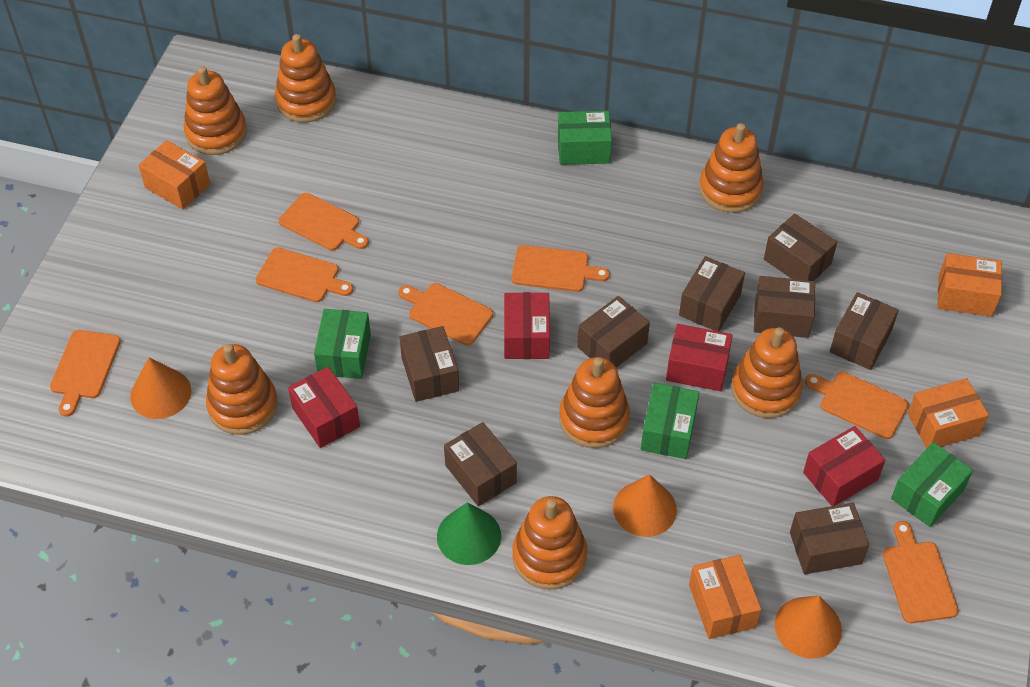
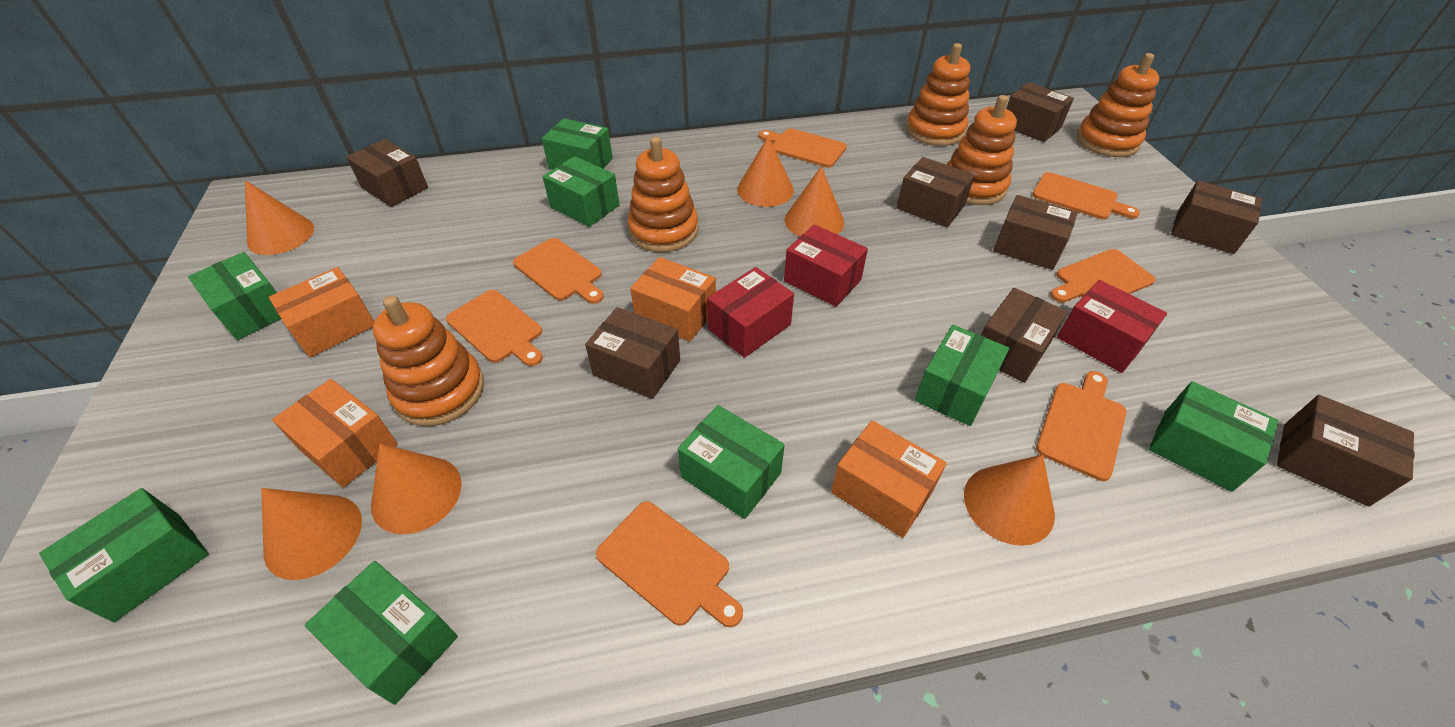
green box: [314,309,371,379] [558,111,612,165] [641,383,700,459] [891,442,973,527] = 4 -> [39,488,209,622] [188,252,281,340] [305,561,458,705] [542,118,613,170] [543,156,620,227] [678,405,784,519] [915,325,1009,426] [1149,381,1279,492] = 8
green cone: [437,502,501,565] = 1 -> none = 0
orange cone: [130,357,191,419] [613,474,677,537] [775,596,842,658] = 3 -> [245,180,314,255] [261,488,362,580] [371,444,462,534] [737,136,794,207] [785,166,844,237] [964,455,1055,546] = 6
orange stacking toy: [184,66,247,155] [206,344,278,435] [275,34,336,123] [512,496,587,590] [559,357,630,448] [699,123,764,213] [731,327,803,418] = 7 -> [373,295,484,426] [628,137,699,252] [906,43,970,146] [946,95,1017,205] [1077,53,1160,157] = 5
red box: [288,367,360,448] [504,292,550,359] [666,324,733,391] [803,426,885,506] = 4 -> [707,267,794,358] [784,225,868,307] [1057,280,1167,373] = 3

